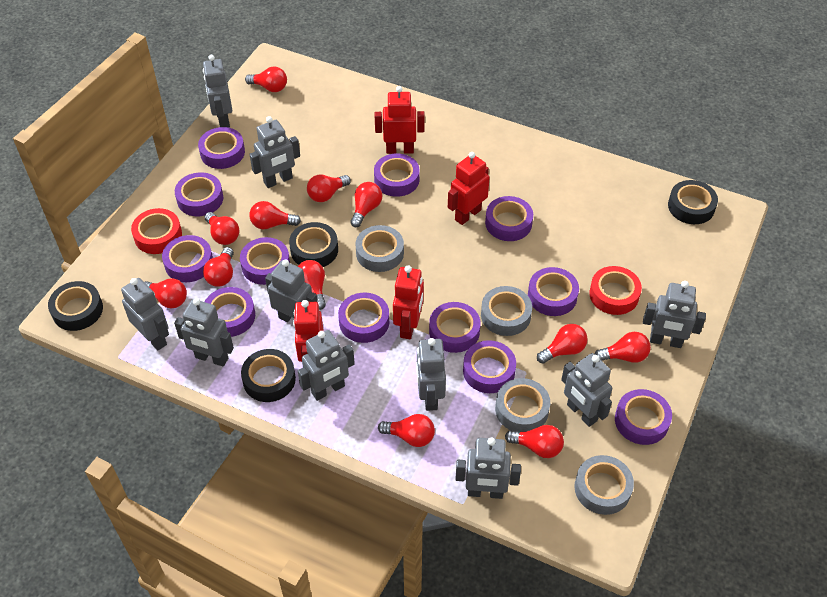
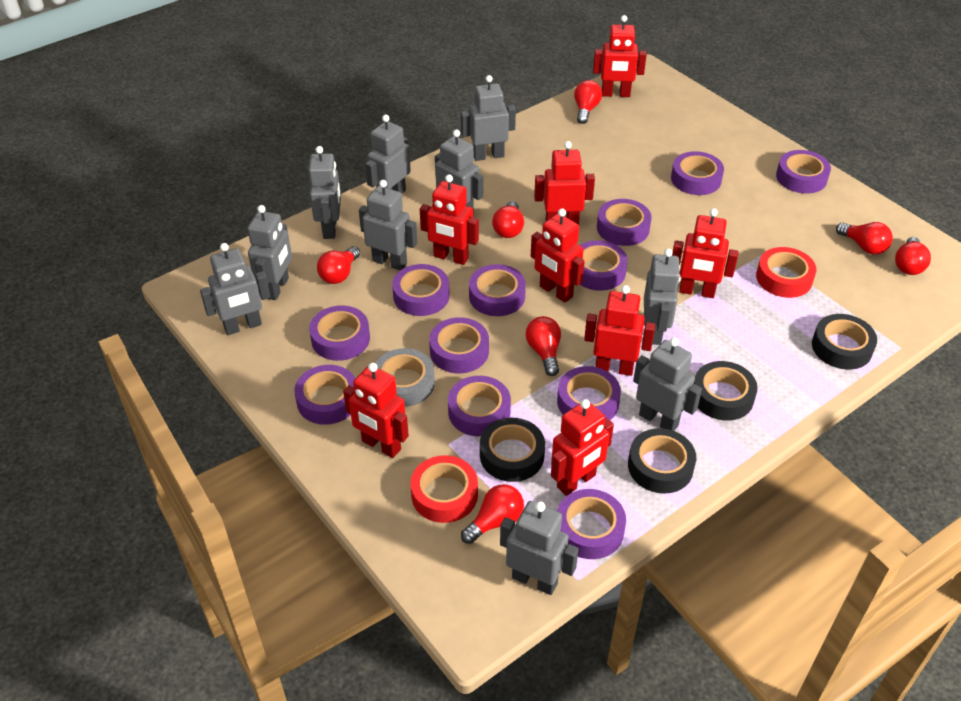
grey tape: [355,225,404,272] [481,286,532,336] [495,378,550,432] [574,455,634,515] = 4 -> [375,348,435,407] = 1
red light bulb: [145,279,187,308] [203,247,234,287] [205,212,239,245] [245,66,287,92] [249,201,301,229] [298,260,326,310] [307,175,351,202] [350,182,382,227] [378,414,435,447] [505,425,564,458] [537,324,588,364] [594,332,651,363] = 12 -> [317,246,360,284] [461,484,524,544] [492,201,524,238] [526,316,561,376] [574,80,602,124] [836,222,893,255] [895,237,931,275] = 7
red robot: [293,300,324,362] [375,86,425,154] [393,265,424,339] [448,152,490,225] = 4 -> [343,363,409,458] [420,174,479,265] [531,208,585,303] [534,141,595,225] [551,399,614,496] [584,285,655,376] [593,15,647,97] [672,208,739,298] = 8

